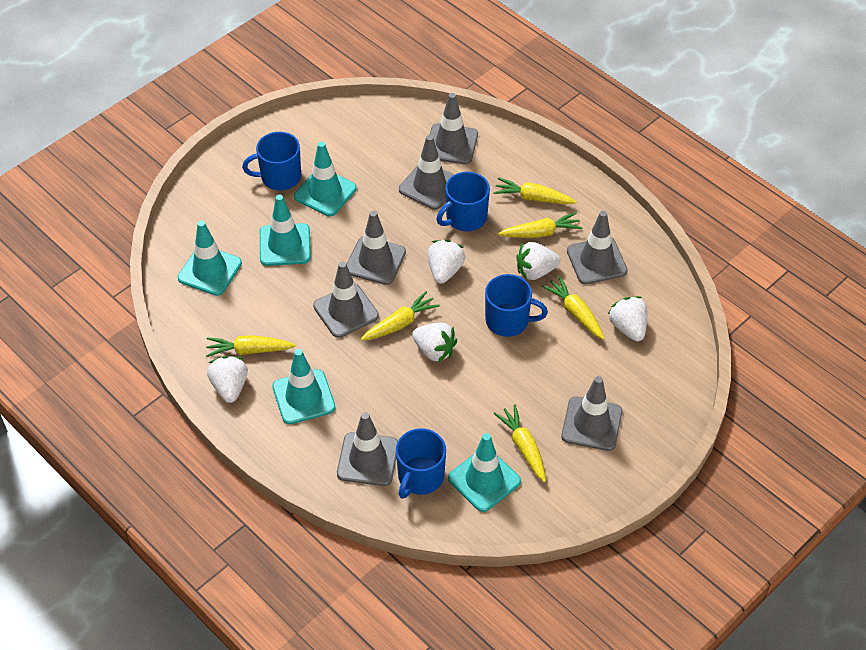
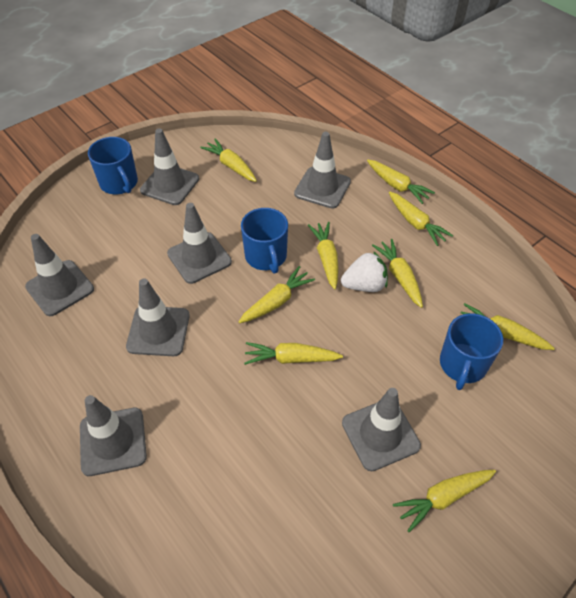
blue mug: [242,132,301,190] [396,428,446,499] [437,172,490,231] [485,274,548,337] = 4 -> [88,137,138,194] [241,208,288,274] [440,313,503,390] = 3
turquoise traffic cone: [178,221,242,296] [260,195,311,266] [272,349,335,424] [294,142,357,216] [448,433,521,512] = 5 -> none = 0
white strawberry: [207,356,248,403] [412,323,457,363] [428,240,465,284] [517,242,560,280] [608,296,647,341] = 5 -> [341,251,388,292] = 1
yellow carrot: [206,335,296,357] [361,291,440,341] [493,177,576,205] [494,404,546,482] [498,212,583,238] [542,276,605,340] = 6 -> [200,138,257,182] [239,266,315,323] [244,342,343,365] [308,222,339,290] [367,160,435,204] [372,239,423,308] [389,192,453,246] [393,470,496,533] [461,303,555,350] = 9

